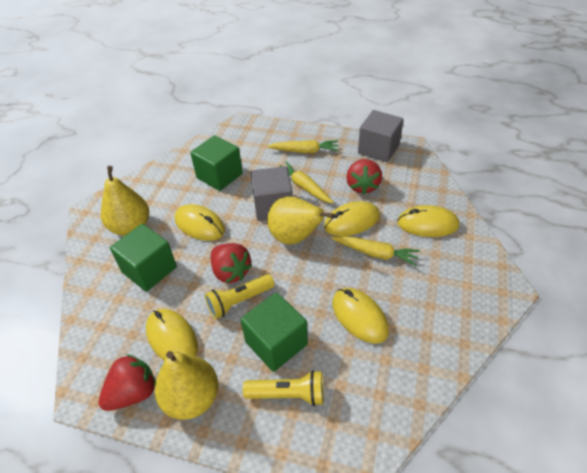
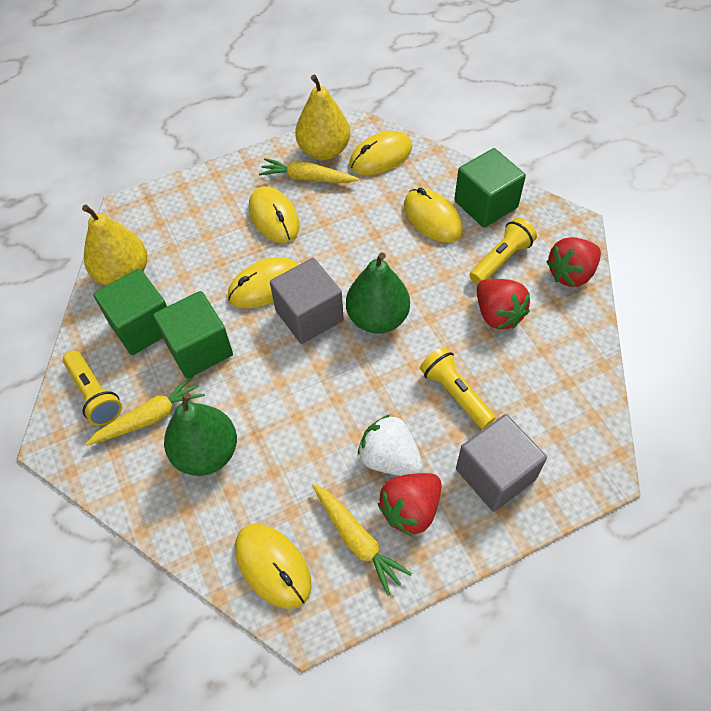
green pear: none = 0 -> [164,392,237,476] [346,252,410,334] = 2
white strawberry: none = 0 -> [358,414,423,476] = 1
yellow flashlight: [205,274,275,319] [243,370,324,406] = 2 -> [63,351,122,426] [420,347,496,429] [469,217,537,285] = 3
yellow pear: [101,166,149,236] [155,351,218,420] [267,196,334,245] = 3 -> [82,205,147,286] [295,75,350,160] = 2

